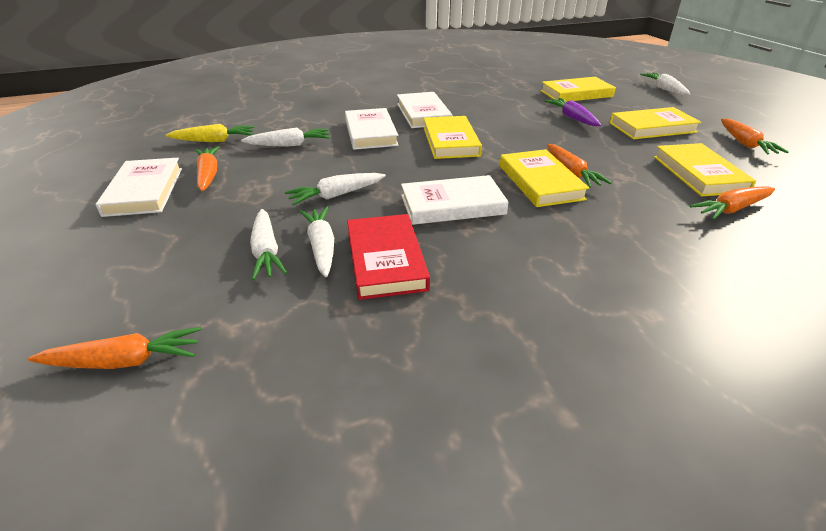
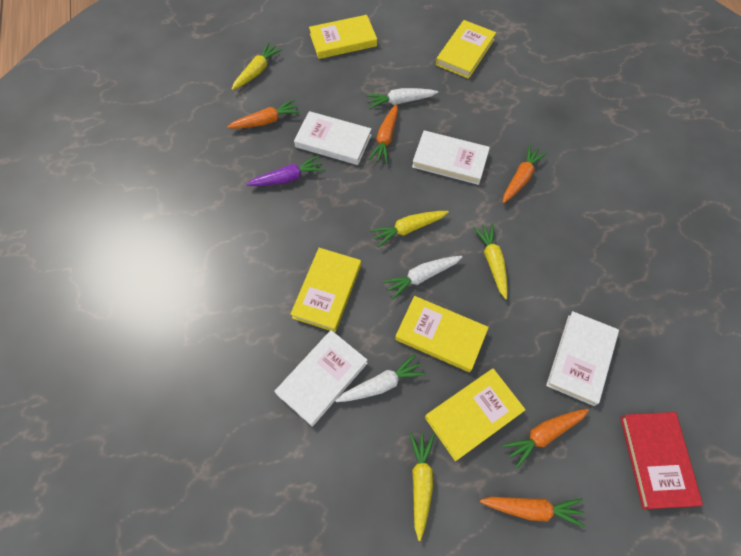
white carrot: [241,127,330,147] [250,209,287,280] [285,173,386,205] [299,206,334,277] [640,73,691,95] = 5 -> [335,354,426,402] [366,88,438,109] [382,256,462,300] = 3
yellow carrot: [166,124,254,142] = 1 -> [232,42,282,90] [370,211,449,247] [410,432,435,541] [473,223,508,299] = 4

